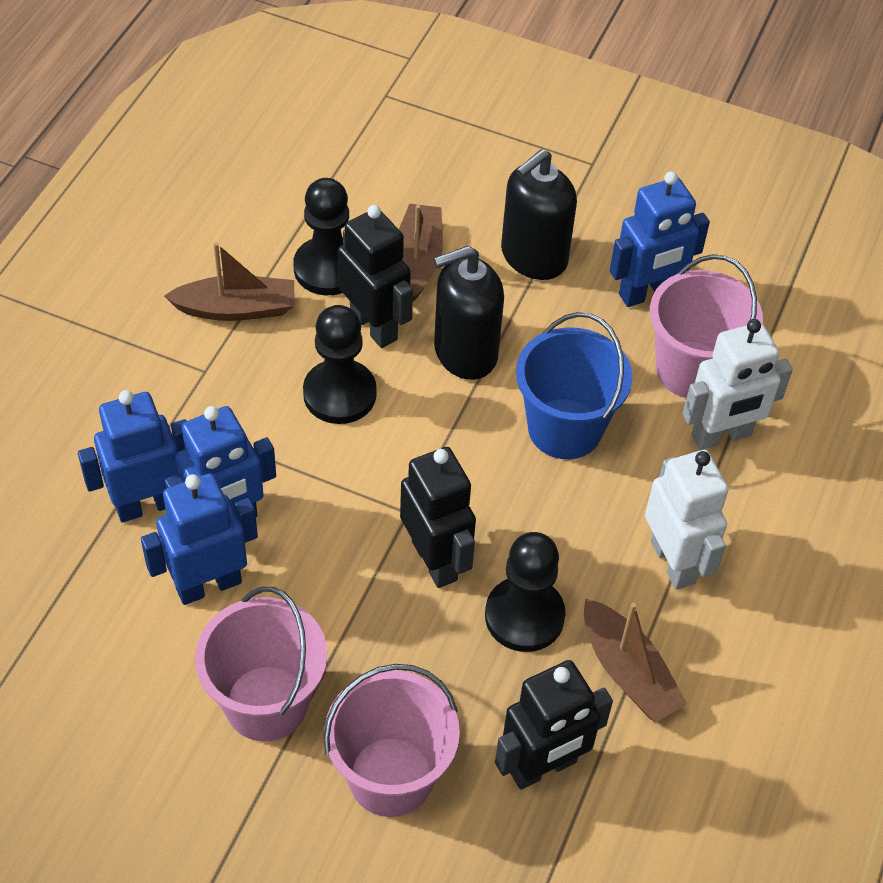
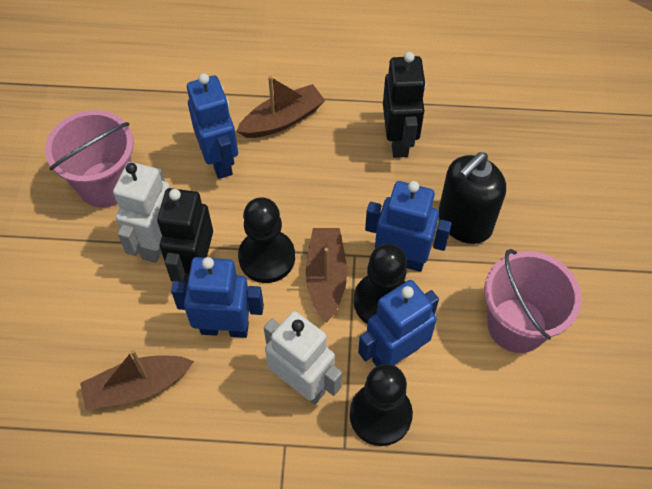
black robot: [338,205,413,348] [400,447,476,588] [495,660,613,790] = 3 -> [157,188,213,285] [383,52,426,158] = 2
black soap dispenser: [434,246,504,380] [501,149,577,280] = 2 -> [439,152,506,244] = 1
blue bucket: [516,312,633,459] = 1 -> none = 0
pink bucket: [195,587,327,742] [324,664,460,817] [650,254,763,398] = 3 -> [45,110,134,207] [484,249,582,353] = 2

